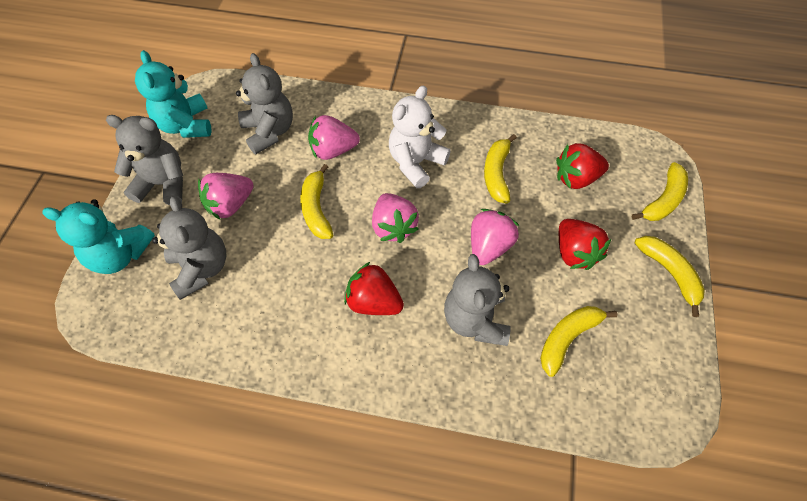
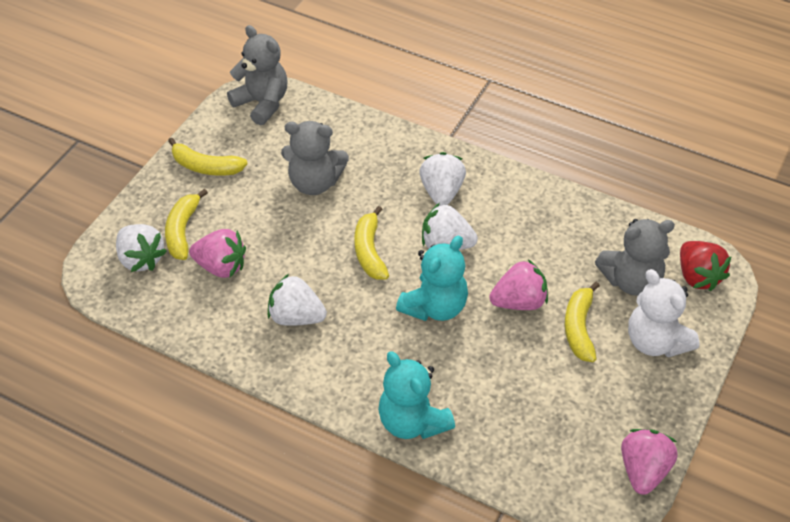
grey teddy bear: [106,115,183,205] [152,196,227,300] [236,53,293,154] [444,254,511,346] = 4 -> [227,25,287,125] [281,121,349,195] [595,219,675,296] = 3
pink strawberry: [198,173,254,220] [308,115,360,160] [372,193,419,243] [471,209,519,265] = 4 -> [189,229,246,278] [489,259,548,310] [621,429,678,495] = 3
red strawberry: [344,262,404,315] [556,143,609,189] [559,219,611,270] = 3 -> [680,241,732,291] = 1
white strawberry: none = 0 -> [116,224,167,272] [268,274,327,326] [419,152,466,206] [422,203,478,250] = 4
yellow banana: [300,164,333,239] [484,134,517,204] [540,306,617,377] [632,162,688,221] [635,236,705,317] = 5 -> [165,189,208,260] [168,138,248,176] [354,206,389,280] [565,282,600,362] = 4

